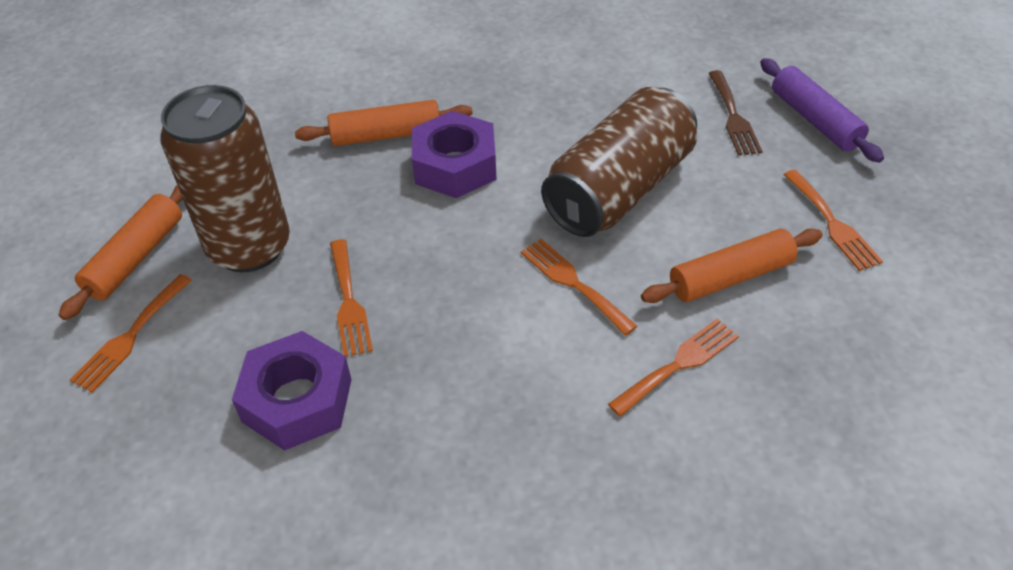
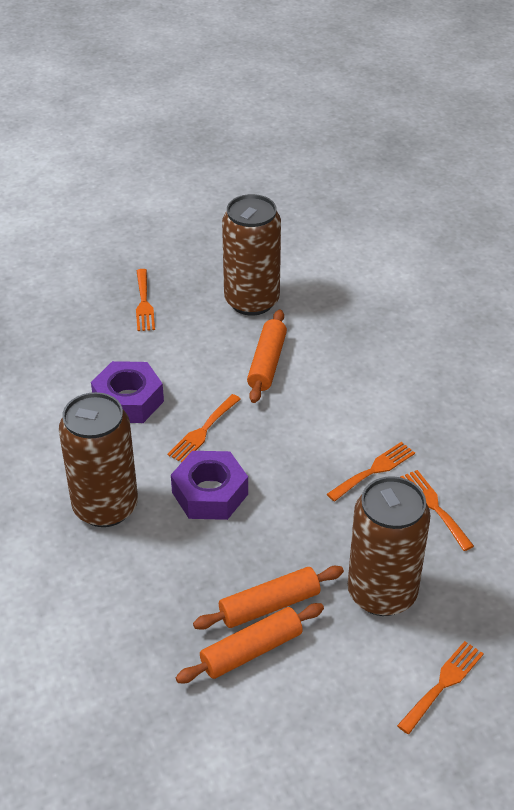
brown can: [160,85,290,272] [541,87,697,237] = 2 -> [59,392,138,527] [222,194,281,316] [348,476,430,616] = 3
brown fork: [708,70,763,156] = 1 -> none = 0
purple rolling pin: [760,58,884,163] = 1 -> none = 0

